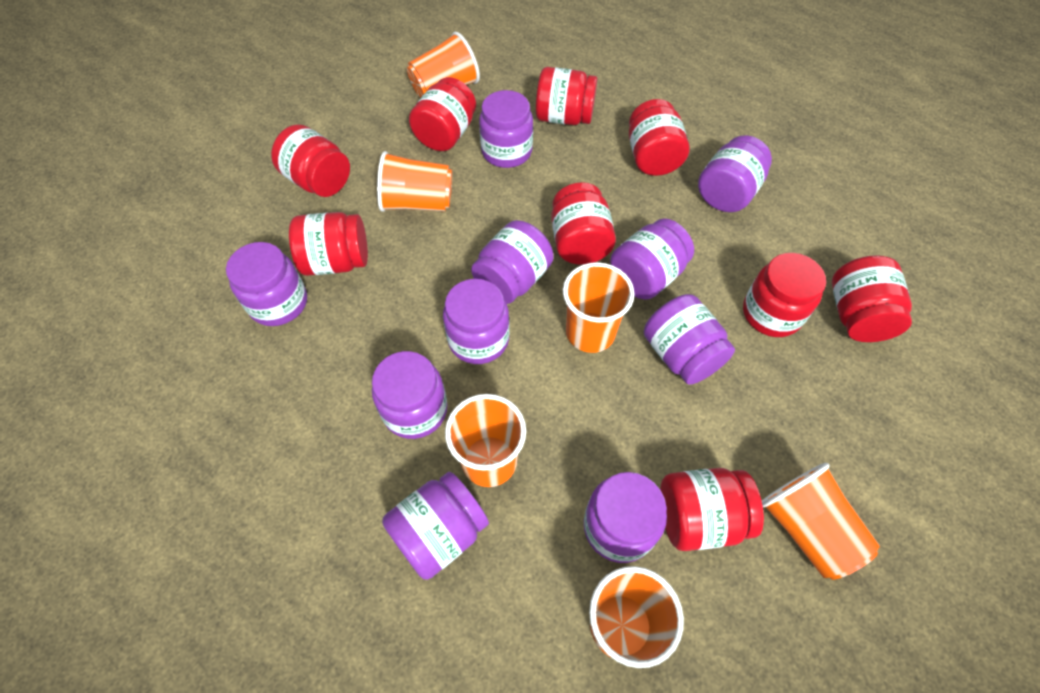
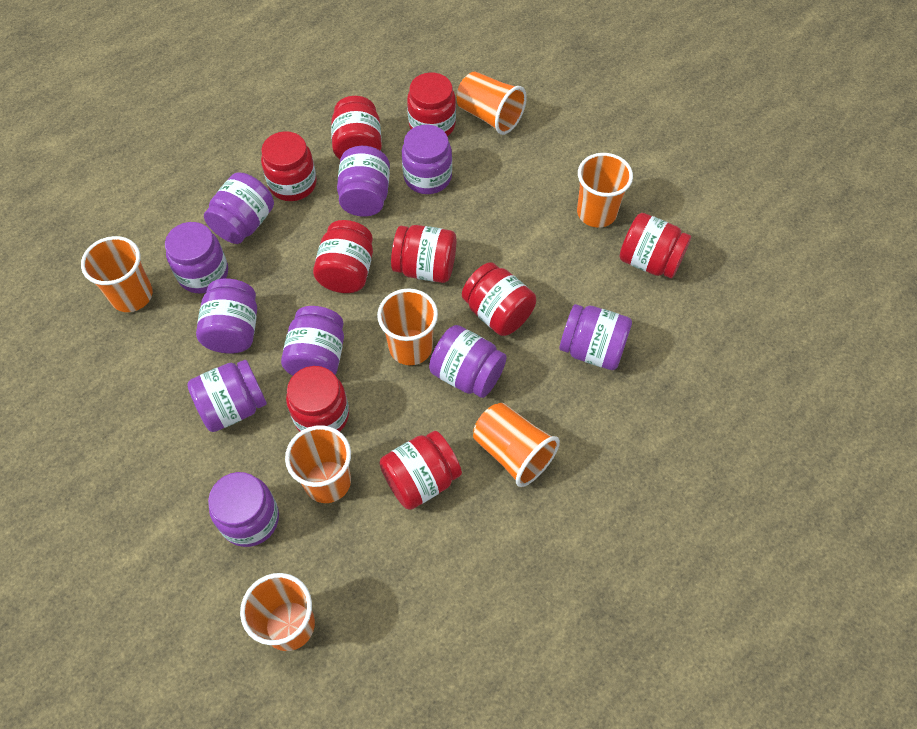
orange cup: [377,151,452,212] [407,32,480,98] [445,394,526,487] [563,262,635,353] [589,566,684,668] [762,463,880,580] = 6 -> [81,236,153,312] [240,573,315,651] [285,425,351,503] [377,288,438,365] [457,72,527,135] [473,403,560,487] [577,153,633,228] = 7

